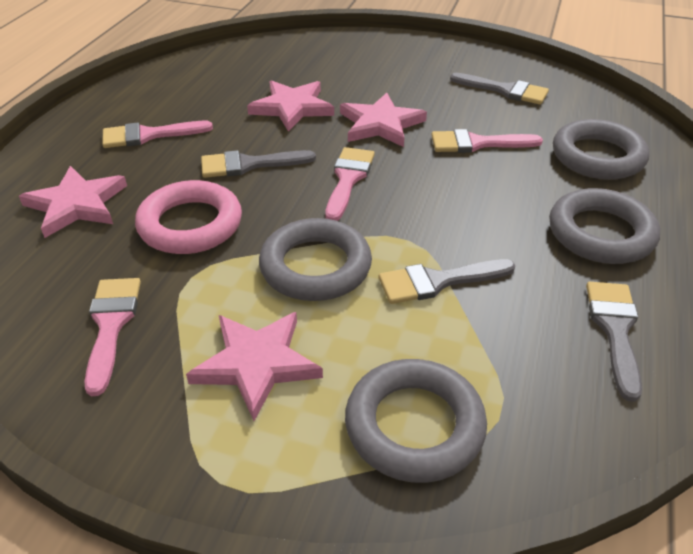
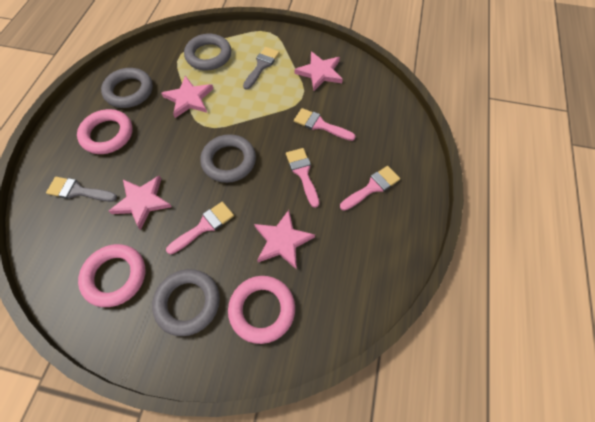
grey brush: [201,150,316,178] [379,259,515,304] [450,73,549,105] [586,282,642,402] = 4 -> [46,177,117,202] [243,47,279,90] = 2
pink ring: [135,180,242,254] = 1 -> [77,109,133,154] [78,244,145,307] [228,276,295,344] = 3

